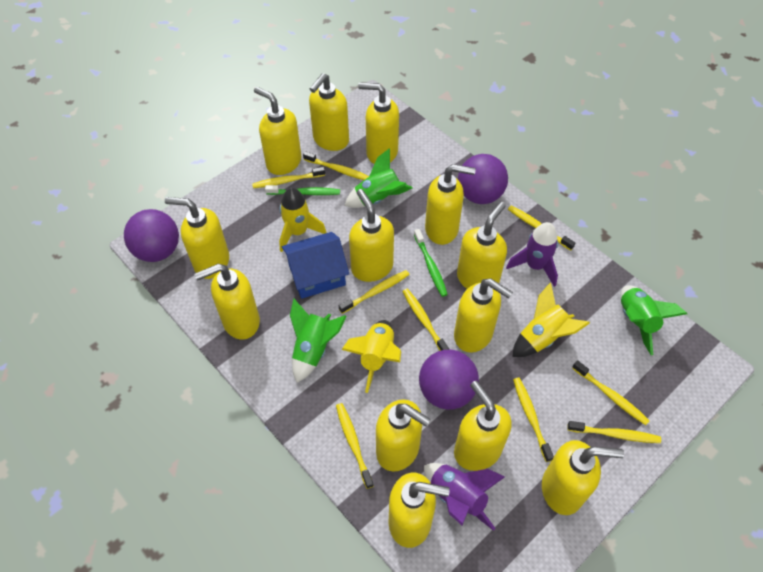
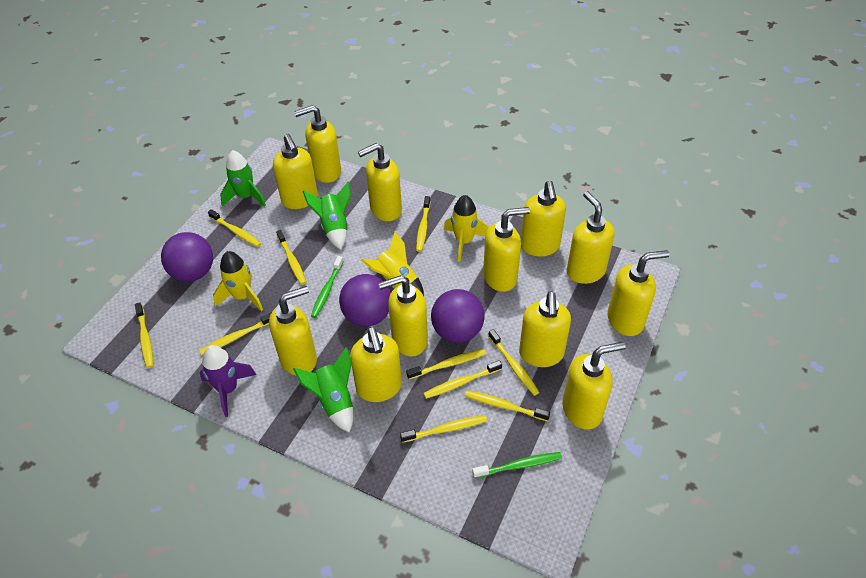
blue house: [282,232,349,299] = 1 -> none = 0
purple rocket: [424,463,505,531] [506,222,558,287] = 2 -> [199,345,256,417] = 1
yellow soap dispenser: [165,197,229,279] [194,264,260,340] [254,87,301,175] [309,73,349,151] [349,189,394,282] [358,82,399,164] [376,399,431,472] [389,473,450,548] [425,164,476,245] [454,278,513,353] [454,381,512,471] [457,202,507,289] [542,440,624,515] = 13 -> [269,286,317,376] [273,134,318,209] [294,105,341,183] [350,327,402,402] [358,143,402,221] [378,275,428,357] [483,207,530,292] [519,291,571,367] [521,181,566,256] [562,342,626,430] [567,191,615,284] [607,250,669,336] = 12
yellow toothbrush: [252,167,325,189] [303,151,369,180] [336,403,374,489] [339,270,410,314] [402,289,450,351] [508,206,576,251] [513,378,554,462] [567,421,661,443] [572,360,650,425] = 9 -> [135,302,153,368] [199,312,272,355] [208,209,261,247] [276,230,306,285] [400,415,487,443] [406,349,486,379] [416,196,430,252] [423,360,502,399] [465,391,550,421] [488,329,539,396] = 10

